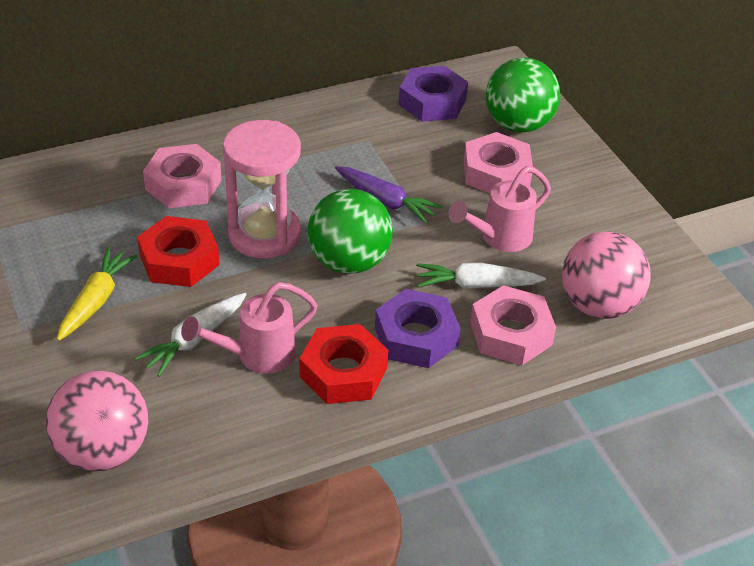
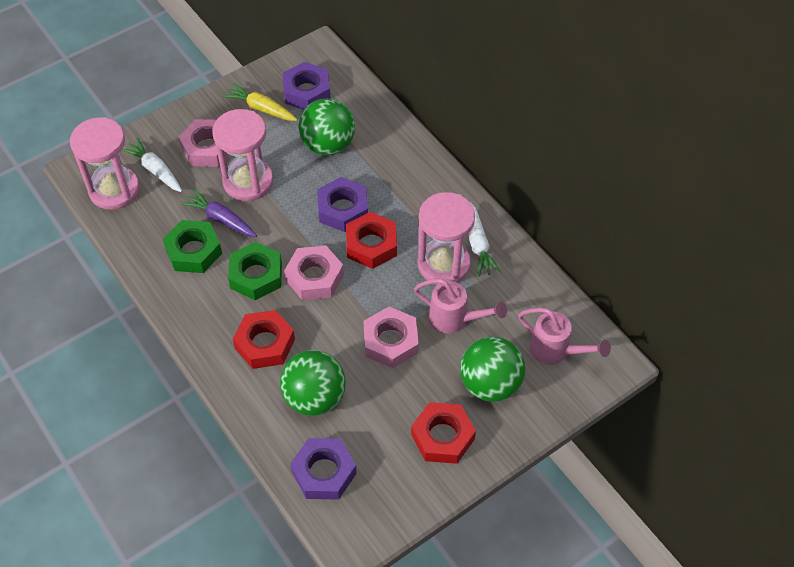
green ball: [308,189,393,274] [486,58,560,133] = 2 -> [280,350,346,416] [299,98,355,155] [460,337,525,402] = 3
green nut: none = 0 -> [163,220,222,273] [228,242,282,300] = 2
pink ball: [46,371,148,471] [562,231,651,319] = 2 -> none = 0
pink hourglass: [223,120,301,258] = 1 -> [70,117,140,210] [212,109,273,201] [418,192,475,285] = 3
purple nut: [375,289,460,368] [399,66,468,122] = 2 -> [283,62,331,110] [290,438,357,500] [317,177,368,232] = 3
red nut: [137,216,219,287] [299,324,388,404] = 2 -> [233,310,295,369] [346,212,397,269] [411,402,476,464] = 3

